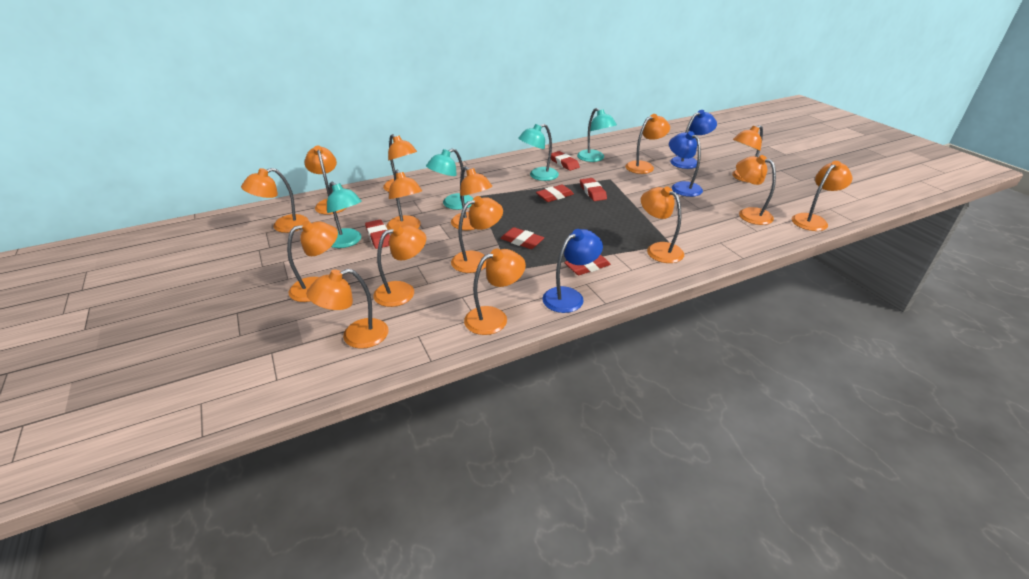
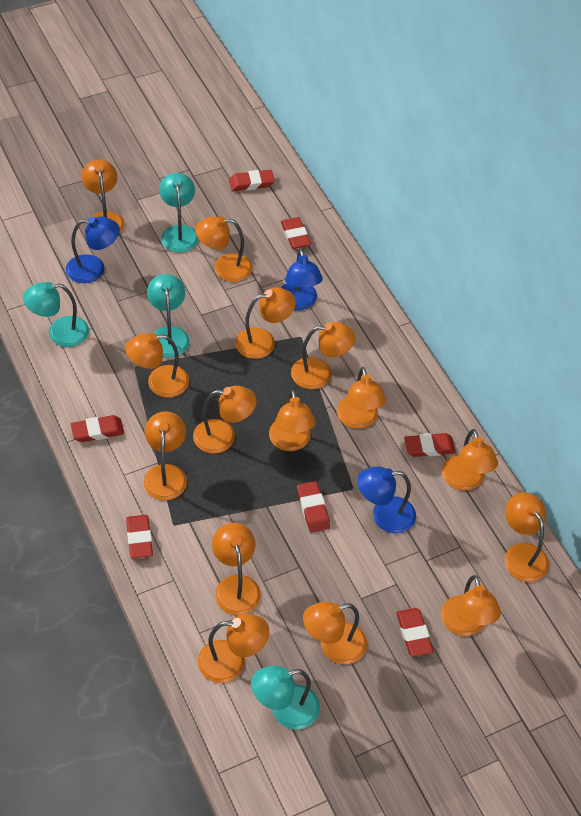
red eraser: [365,220,390,249] [500,227,544,249] [536,185,574,202] [551,151,580,171] [564,255,611,275] [580,178,607,201] = 6 -> [71,415,124,442] [126,515,153,558] [229,170,275,191] [281,217,311,249] [297,481,330,533] [396,608,433,657] [404,433,456,457] = 7

